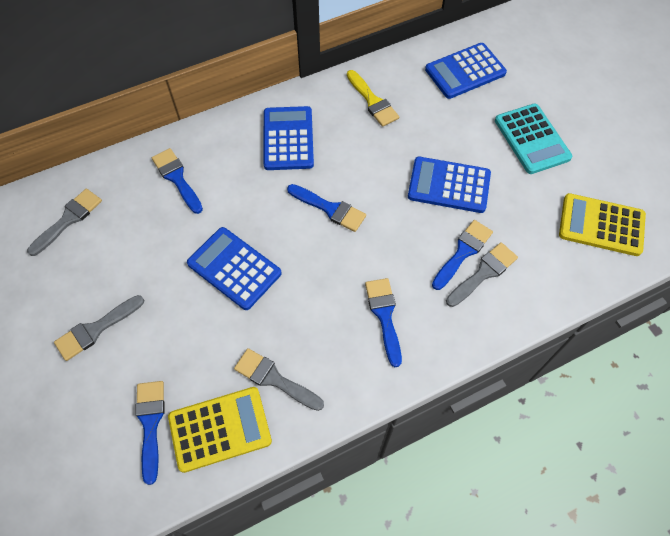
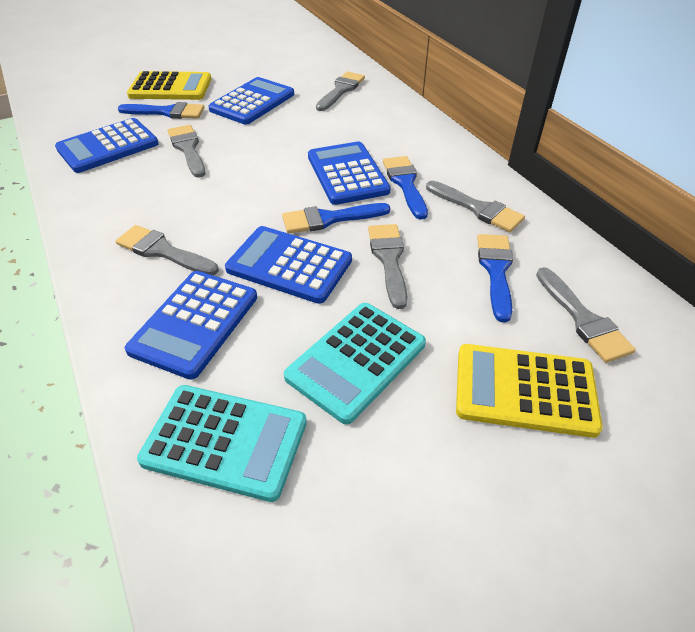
blue brush: [135,381,165,485] [152,148,203,214] [287,184,366,232] [365,278,402,367] [432,220,493,290] = 5 -> [118,102,205,119] [282,203,391,234] [383,156,428,220] [477,234,513,323] = 4
blue calculator: [187,227,281,310] [263,106,314,170] [408,157,491,213] [425,43,507,99] = 4 -> [55,118,159,173] [125,271,257,380] [208,77,294,124] [225,226,352,304] [308,141,391,205] = 5
grey brush: [27,189,102,256] [54,295,144,361] [234,348,324,411] [446,242,518,307] = 4 -> [116,225,219,275] [168,125,206,178] [316,72,365,111] [368,224,407,309] [426,181,525,232] [536,267,636,363] = 6
turquoise calculator: [495,104,572,174] = 1 -> [137,385,307,502] [284,303,426,424] = 2
yellow brush: [347,70,399,127] = 1 -> none = 0

